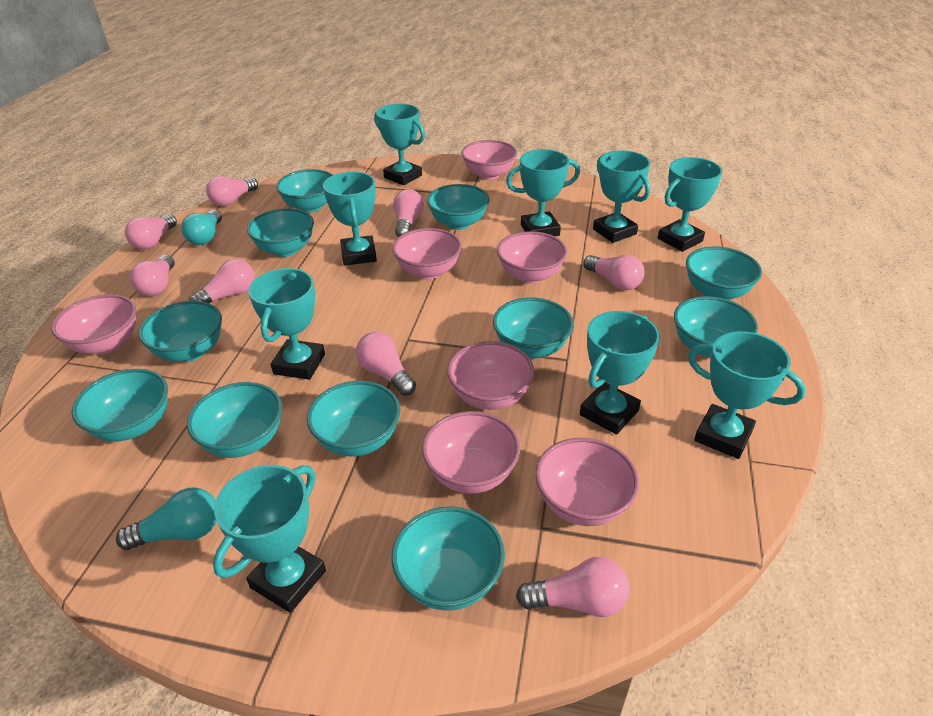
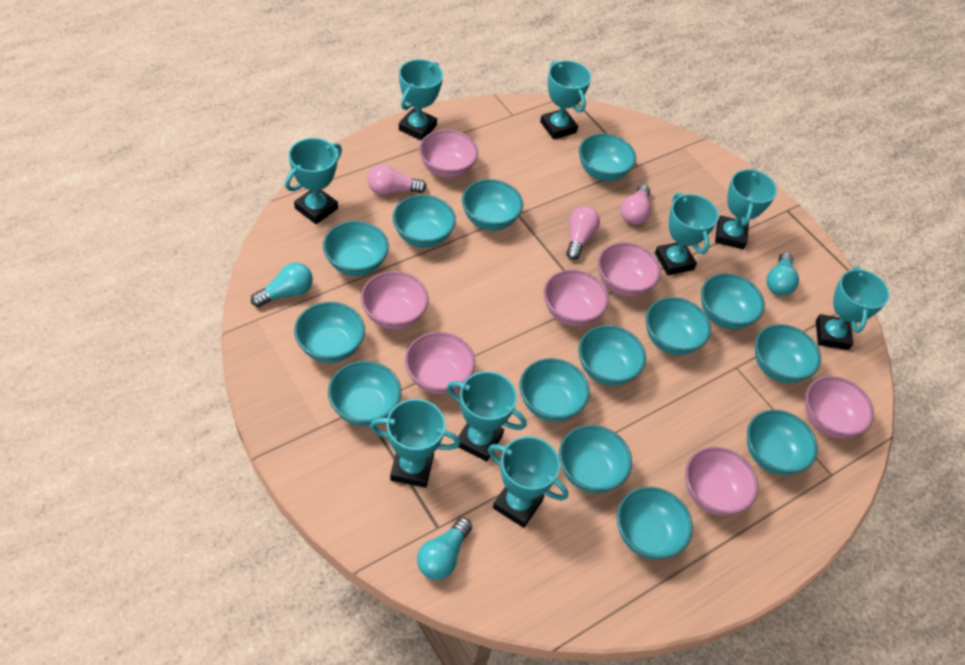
pink light bulb: [125,214,177,249] [129,255,175,296] [189,259,255,303] [206,176,258,206] [356,332,416,396] [393,189,424,237] [516,557,630,617] [584,255,645,290] = 8 -> [368,164,427,195] [566,206,600,260] [621,184,651,225] = 3
turquoise bowl: [72,369,168,441] [138,301,222,362] [187,382,282,458] [247,208,314,257] [276,169,333,213] [307,381,400,457] [391,506,505,611] [427,184,490,230] [493,297,574,359] [674,296,758,358] [686,246,762,300] = 11 -> [294,302,365,363] [323,221,389,276] [328,361,401,426] [393,195,456,248] [462,179,523,231] [519,358,590,422] [559,425,632,493] [578,325,646,386] [579,134,636,181] [617,487,693,560] [646,297,711,355] [701,273,765,329] [747,410,818,475] [755,324,821,383] = 14
turquoise light bulb: [116,487,217,550] [181,210,222,245] = 2 -> [251,262,313,307] [417,517,472,580] [767,252,799,296] = 3

